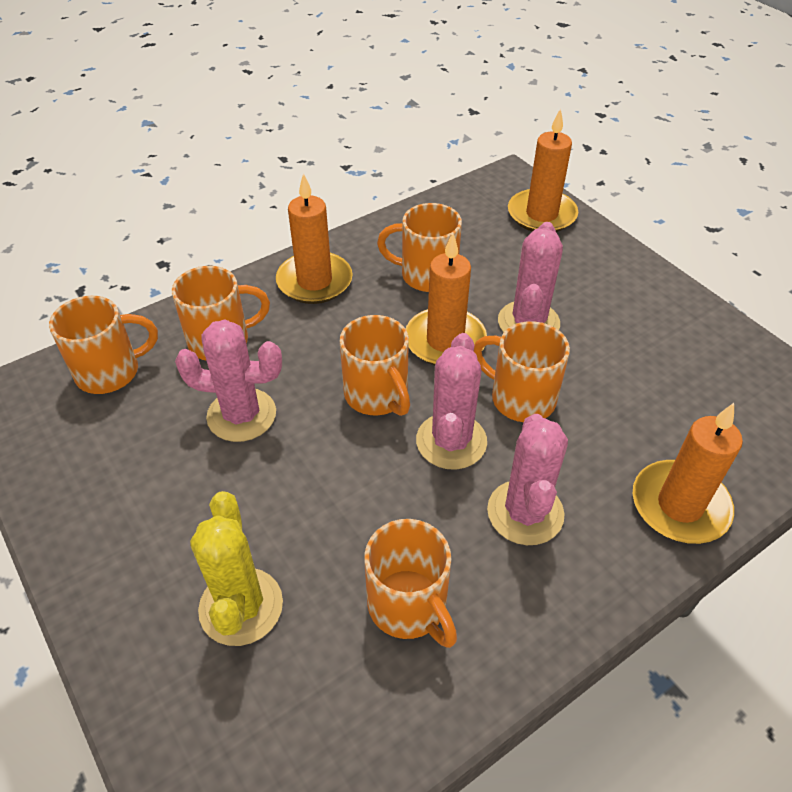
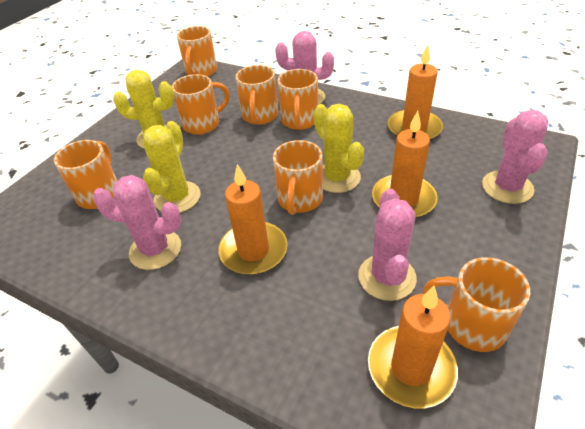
orange mug: [49,295,158,394] [172,266,270,360] [340,315,410,416] [364,519,457,648] [377,203,462,292] [474,321,570,422] = 6 -> [54,140,117,209] [172,74,230,135] [177,26,217,77] [235,65,278,125] [273,140,323,215] [278,69,318,130] [423,257,531,352] = 7
yellow cactus: [190,491,283,646] = 1 -> [113,70,174,149] [143,121,200,213] [314,104,364,193] = 3

